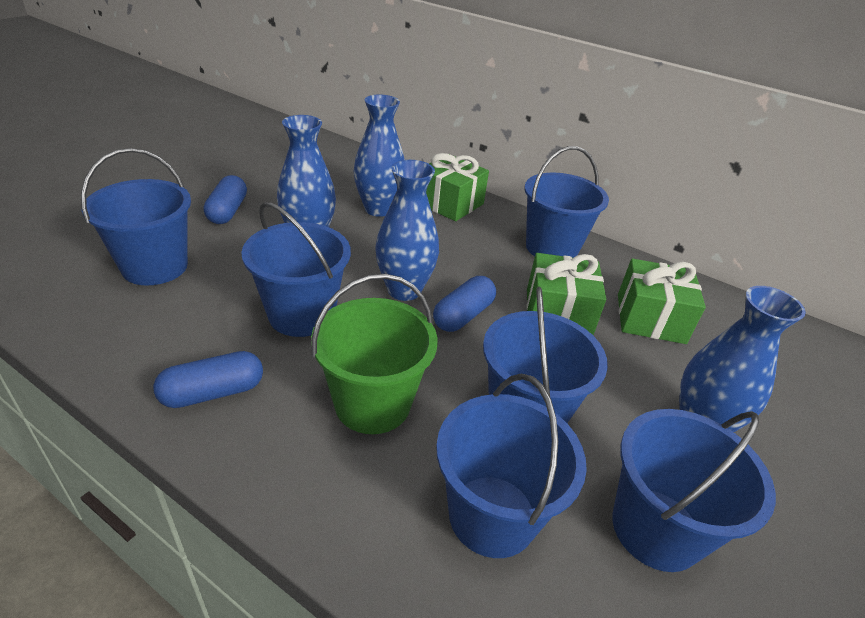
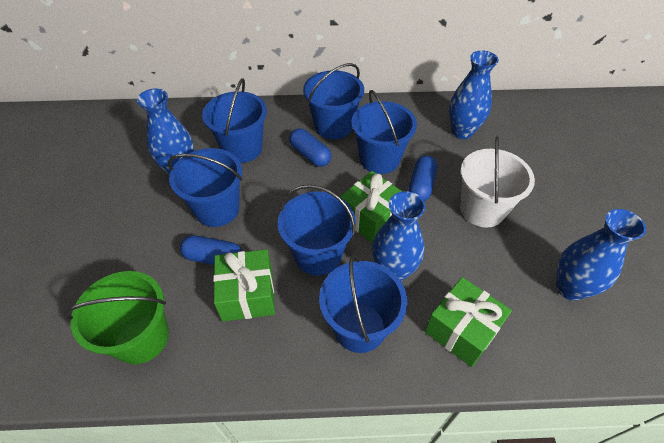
white bucket: none = 0 -> [460,136,535,227] = 1

